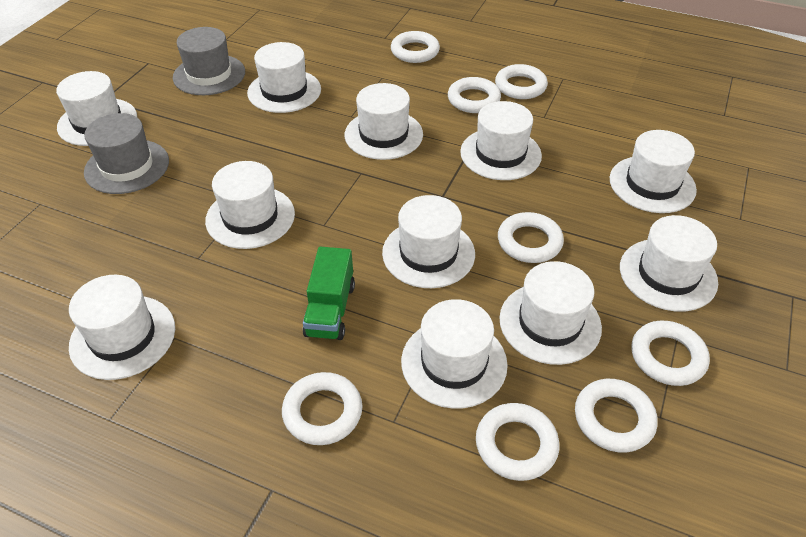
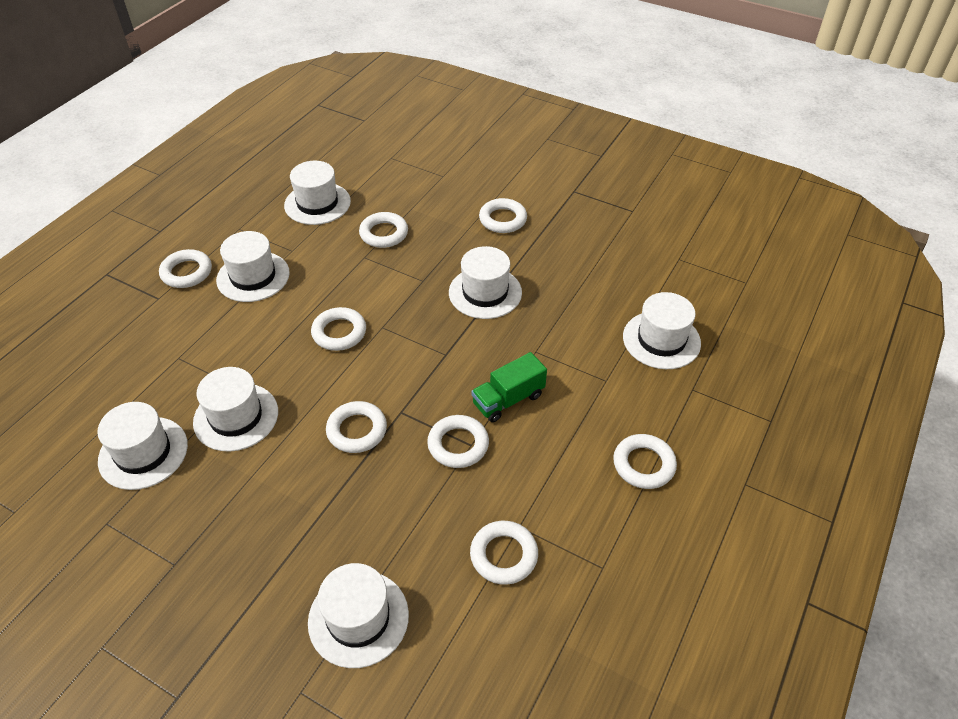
grey hat: [84,113,169,194] [173,27,245,95] = 2 -> none = 0
white hat: [56,71,137,146] [69,275,175,380] [205,161,295,249] [247,42,321,113] [345,83,423,160] [382,195,475,288] [401,299,508,409] [460,101,542,180] [499,261,602,365] [610,130,697,213] [620,215,718,312] = 11 -> [97,402,188,490] [193,367,278,451] [216,231,290,302] [284,161,351,225] [308,563,409,668] [449,246,522,319] [623,292,701,369] = 7

